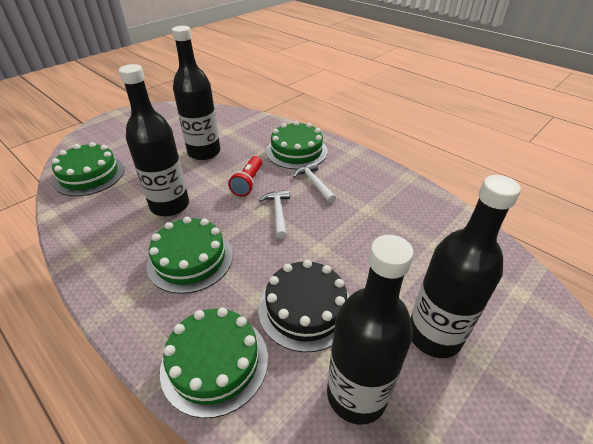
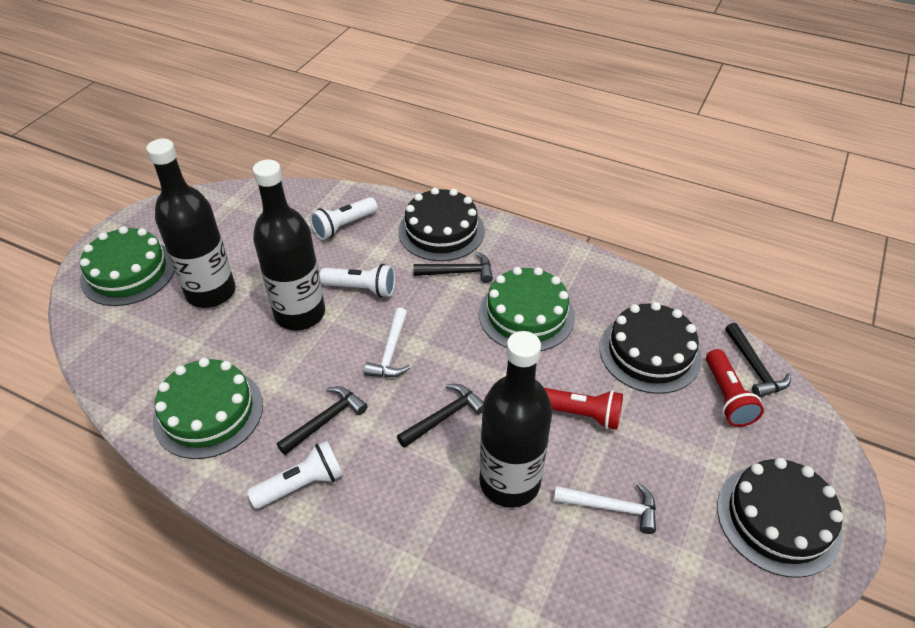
black bottle: [119,64,189,216] [172,26,220,160] [327,235,414,425] [410,175,521,358] = 4 -> [146,139,236,308] [253,160,325,331] [479,331,552,508] = 3
black cake: [258,260,350,352] = 1 -> [398,188,485,261] [600,302,702,394] [717,458,843,578] = 3
black hammer: none = 0 -> [277,386,368,455] [397,384,483,448] [413,252,493,283] [725,323,791,397] = 4
green cake: [52,142,125,196] [146,217,233,294] [160,307,268,418] [266,121,328,169] = 4 -> [80,226,175,306] [153,358,263,459] [479,267,575,351] = 3
red flashlight: [228,156,262,197] = 1 -> [544,388,623,430] [706,349,764,427] = 2
white flashlight: none = 0 -> [247,441,343,509] [310,197,378,240] [320,264,395,298] = 3

